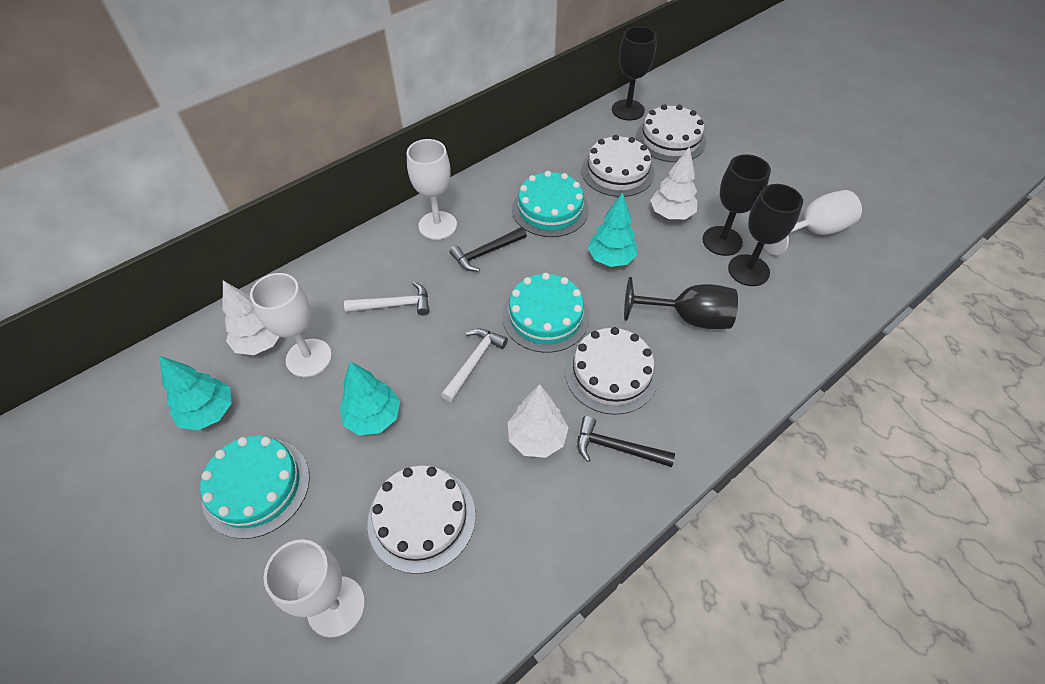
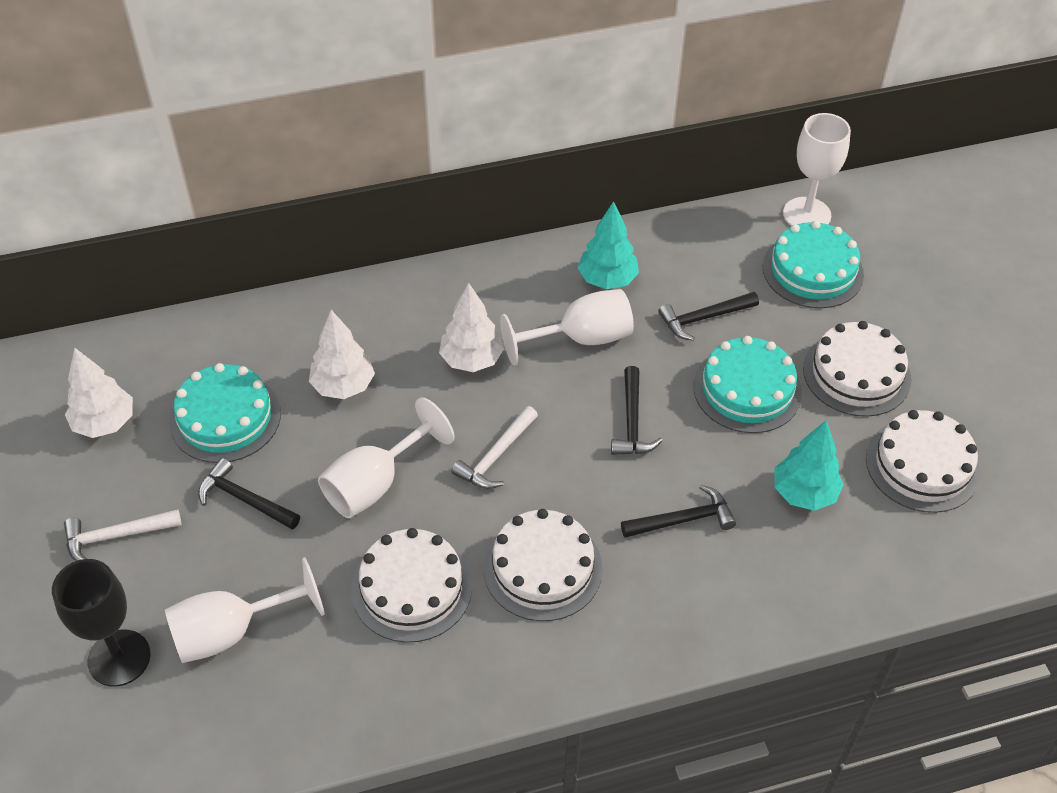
black goblet: [612,26,657,121] [624,277,738,329] [702,154,771,256] [728,184,803,286] = 4 -> [52,559,151,687] = 1
black hammer: [450,227,527,271] [577,416,675,467] = 2 -> [198,458,300,529] [611,366,663,455] [621,485,736,538] [658,292,759,341] = 4
turquoise tree: [160,356,232,430] [340,361,400,436] [588,192,638,267] = 3 -> [577,201,639,289] [774,420,844,511] = 2

